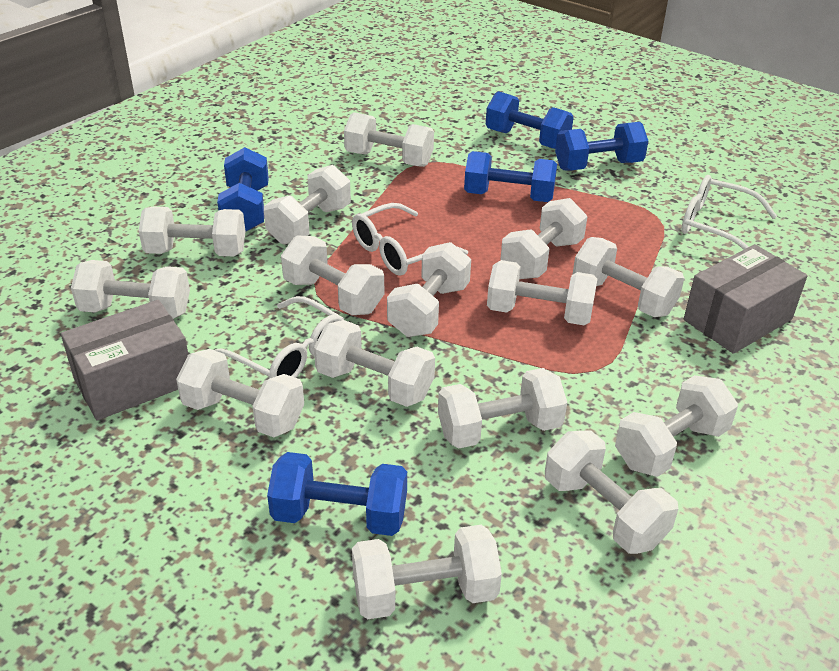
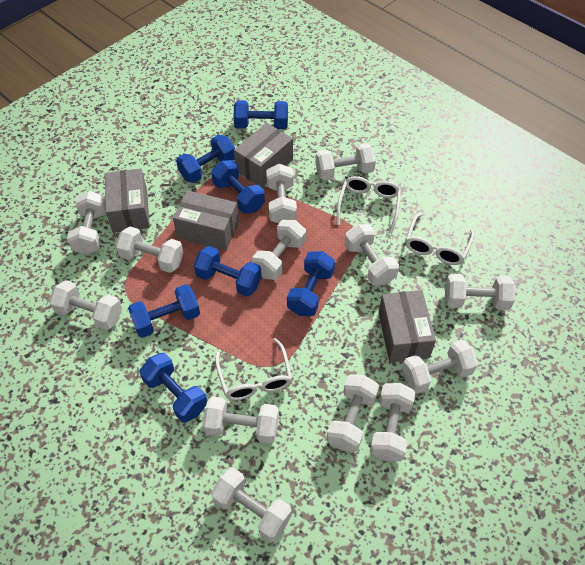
blue dumbbell: [217,147,269,231] [267,452,407,536] [464,151,557,202] [486,91,574,149] [555,122,648,170] = 5 -> [128,284,200,338] [139,353,207,422] [176,134,235,183] [194,246,262,296] [211,160,265,214] [234,100,288,129] [287,251,335,316] = 7
grey box: [61,300,189,421] [684,244,807,354] = 2 -> [105,168,150,233] [173,190,239,250] [234,123,293,187] [378,290,436,362] = 4
white dumbbell: [71,260,190,319] [139,207,246,257] [176,349,304,437] [264,165,351,244] [281,235,384,315] [314,320,435,407] [344,112,434,167] [352,525,502,619] [387,242,471,337] [438,368,567,448] [487,260,597,325] [500,198,588,279] [545,430,679,554] [572,237,684,317] [615,375,738,477] = 15 -> [49,280,122,330] [67,191,106,254] [115,226,184,273] [202,396,279,444] [211,468,292,542] [252,219,306,280] [266,164,297,223] [315,143,376,180] [326,374,379,452] [345,224,399,286] [370,383,415,462] [402,340,478,394] [445,274,516,310] = 13

